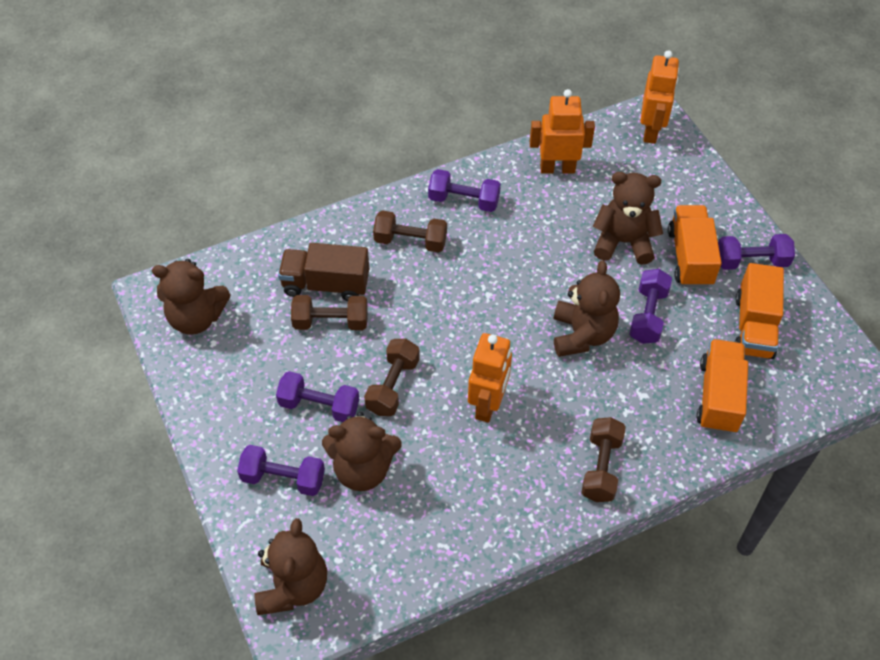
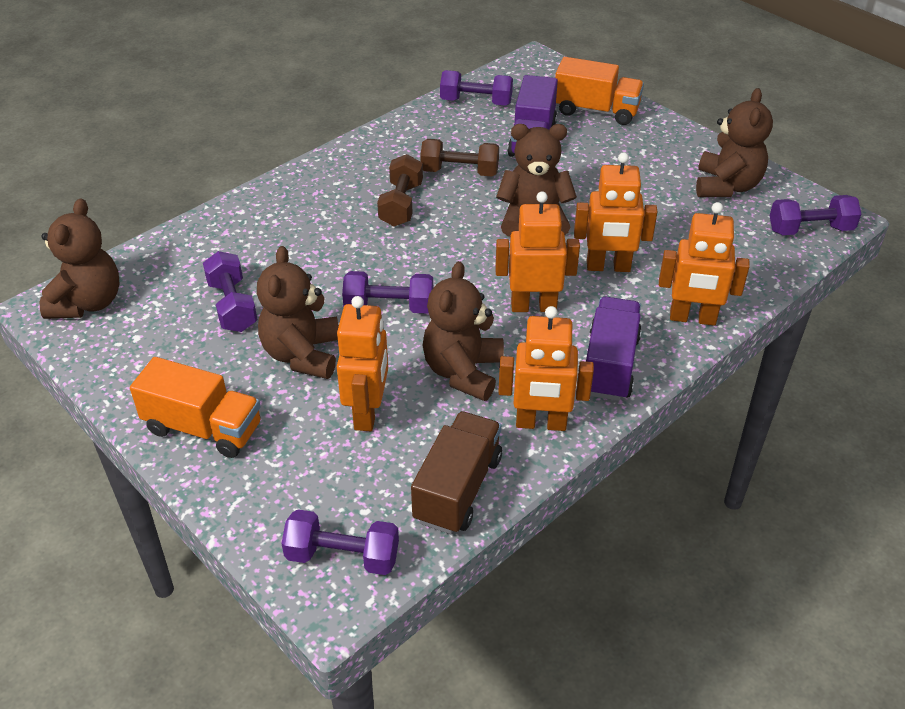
brown dumbbell: [291,295,368,330] [364,339,420,416] [373,211,447,252] [581,417,626,502] = 4 -> [377,154,423,227] [420,139,499,177] = 2
orange robot: [468,333,512,423] [530,89,595,174] [640,50,679,144] = 3 -> [337,296,388,431] [495,192,580,312] [498,306,594,431] [574,152,657,272] [659,202,750,326] = 5
orange truck: [668,205,722,287] [696,339,748,434] [734,263,784,359] = 3 -> [130,357,261,458] [555,57,644,125] = 2
purple truck: none = 0 -> [507,75,558,157] [586,297,642,401] = 2

